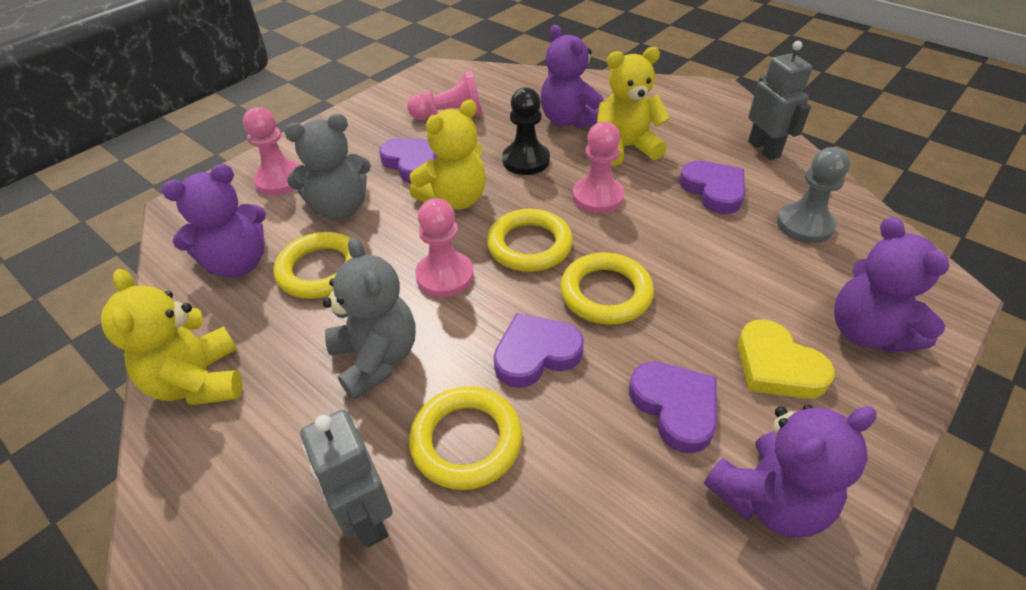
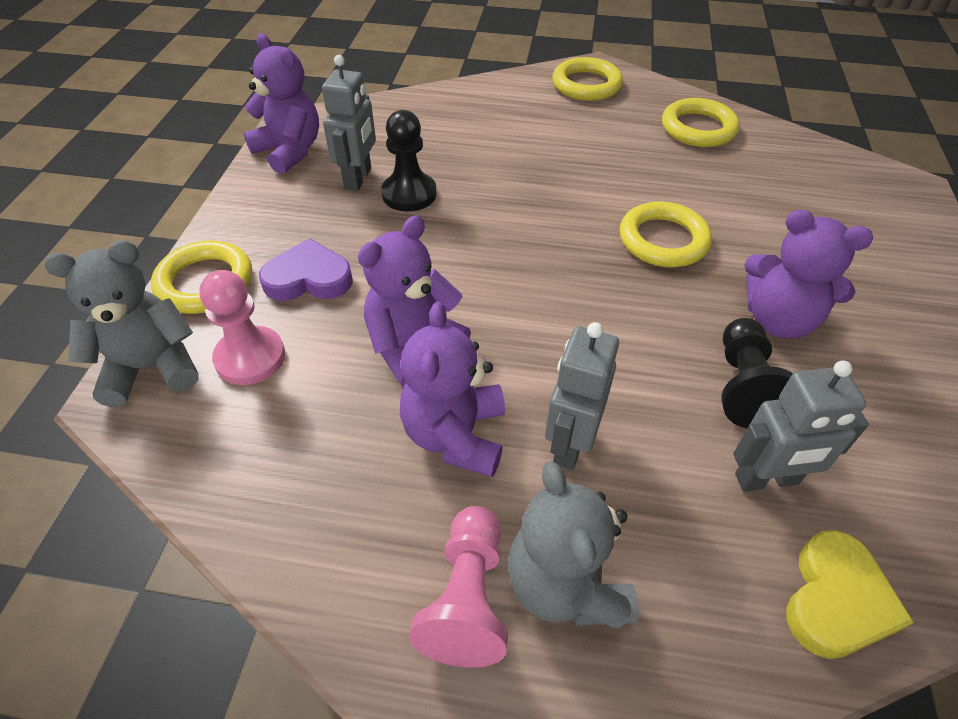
black pawn: [502,87,550,175] = 1 -> [381,110,437,212] [721,318,793,428] = 2
grey pawn: [777,147,850,243] = 1 -> none = 0
grey robot: [300,410,392,547] [748,41,812,160] = 2 -> [322,55,376,191] [545,322,619,470] [733,360,869,492] = 3
pink pawn: [243,107,300,195] [407,70,483,120] [415,198,474,298] [573,122,624,213] = 4 -> [199,270,285,385] [409,506,508,668] = 2
purple heart: [379,138,438,184] [494,313,584,388] [629,362,717,453] [679,161,745,214] = 4 -> [259,238,353,301] = 1
yellow teddy bear: [101,269,243,405] [410,99,486,209] [597,47,670,166] = 3 -> none = 0

